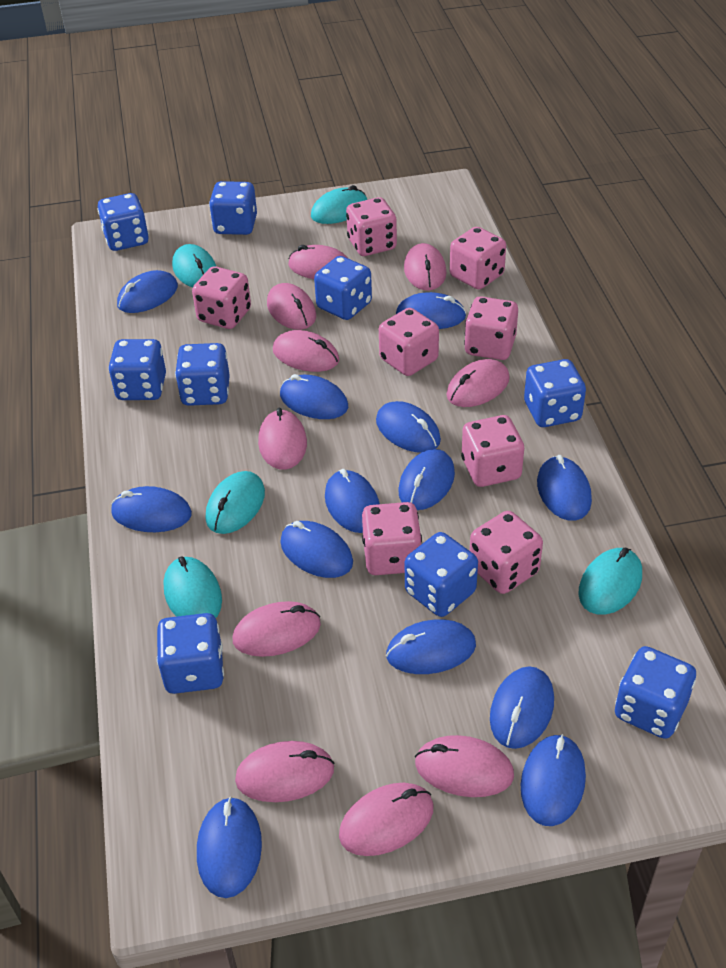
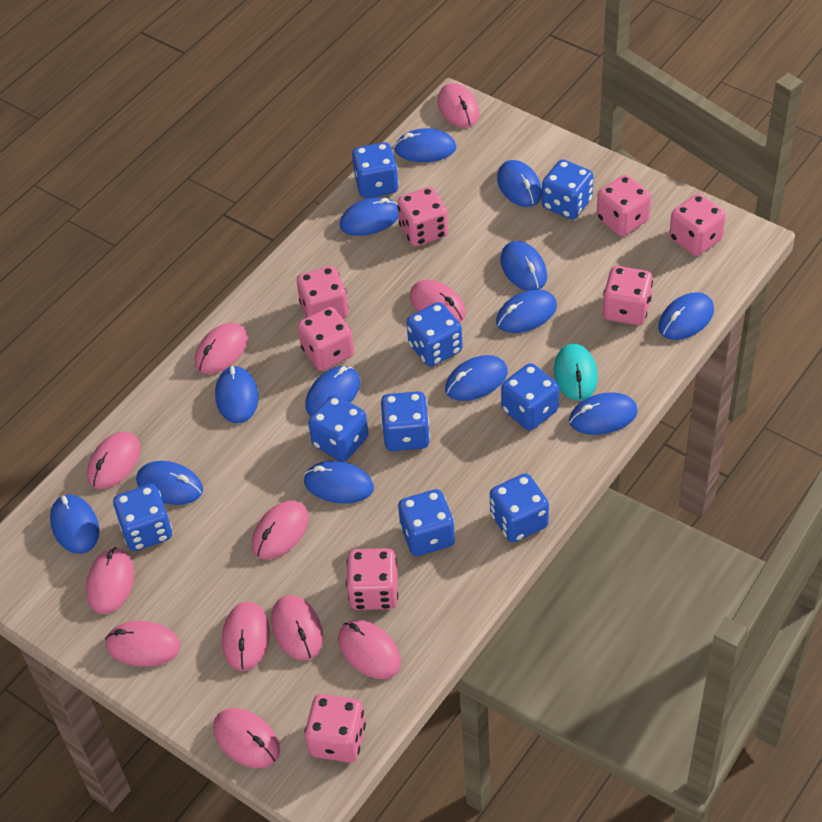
pink mouse: [233,601,321,657] [235,741,334,802] [258,408,307,470] [267,283,316,330] [273,330,339,372] [288,245,349,279] [339,783,434,856] [404,243,446,290] [415,735,514,797] [446,359,509,407] = 10 -> [86,547,134,614] [87,432,141,489] [105,621,180,667] [195,323,248,374] [213,708,280,768] [222,602,270,671] [252,501,309,559] [271,595,323,661] [338,620,401,679] [410,280,466,323] [438,83,479,128] = 11
turquoise mouse: [164,556,222,618] [172,244,216,287] [206,471,265,534] [311,185,367,224] [578,548,642,615] = 5 -> [554,343,598,401] = 1

